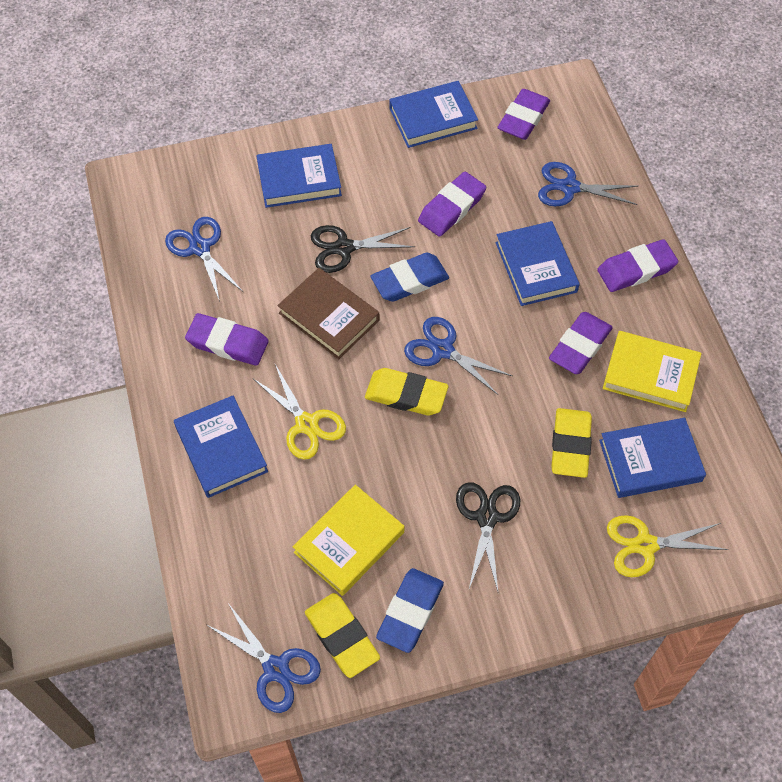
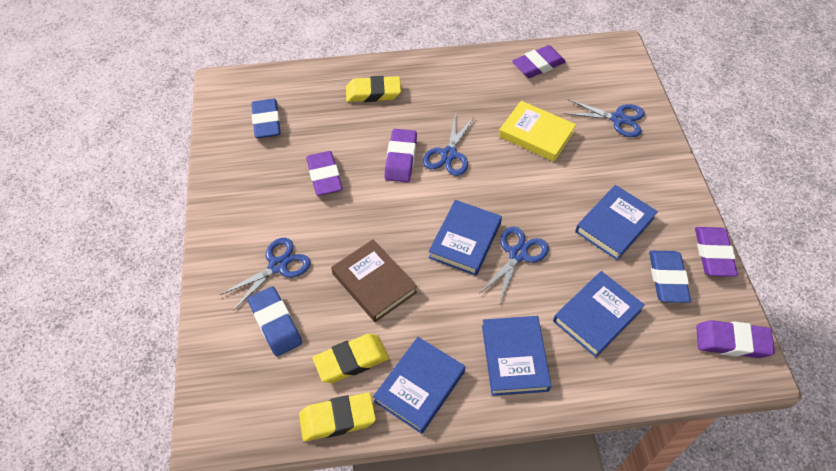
black scissors: [311,225,415,273] [456,482,520,591] = 2 -> none = 0
blue eraser: [371,253,449,302] [376,568,444,653] = 2 -> [248,286,302,357] [251,99,281,138] [649,251,691,303] = 3
yellow book: [293,485,404,596] [603,331,701,412] = 2 -> [499,101,576,162] = 1
yellow scissors: [253,364,346,460] [607,515,729,577] = 2 -> none = 0

